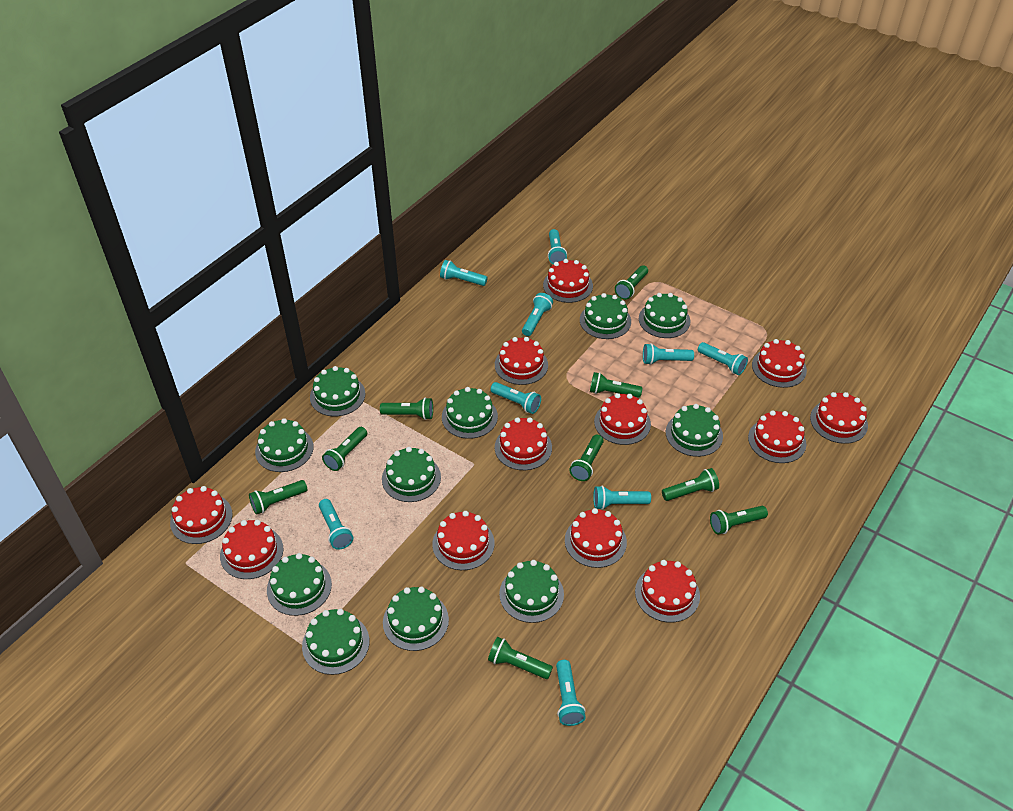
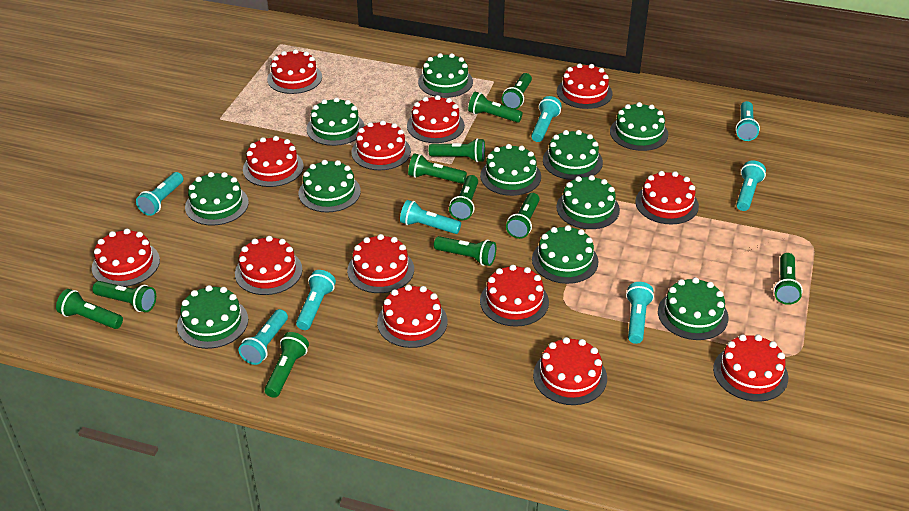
green flashlight: [249,480,307,515] [322,427,367,471] [380,397,433,420] [488,637,553,679] [569,435,604,481] [590,372,643,398] [615,265,648,300] [662,468,719,501] [710,506,768,535] = 9 -> [56,289,123,329] [92,281,156,312] [264,332,309,398] [408,153,467,184] [429,138,485,162] [434,236,496,266] [449,175,478,220] [468,92,523,123] [502,73,532,109] [506,193,540,239] [774,253,803,305] = 11
red cake: [170,486,232,544] [220,520,284,579] [432,511,495,570] [495,337,548,385] [495,417,552,470] [543,259,593,303] [565,508,627,568] [594,393,651,445] [635,560,700,623] [748,410,806,463] [752,339,807,388] [810,392,868,444] = 12 -> [92,229,160,287] [235,236,302,295] [243,136,304,187] [267,49,322,94] [347,234,414,293] [351,120,411,170] [377,284,448,348] [407,95,465,143] [480,265,549,327] [533,337,607,405] [557,63,612,109] [635,171,699,225] [713,334,788,402] = 13
turquoise flashlight: [319,499,353,550] [440,260,488,286] [490,382,541,414] [522,293,553,336] [548,229,567,264] [556,660,586,726] [593,486,651,510] [643,343,694,365] [698,342,748,375] = 9 -> [136,172,183,216] [239,309,288,365] [296,270,336,330] [400,200,461,234] [531,96,562,142] [626,282,654,344] [736,101,760,141] [736,161,766,211] = 8

